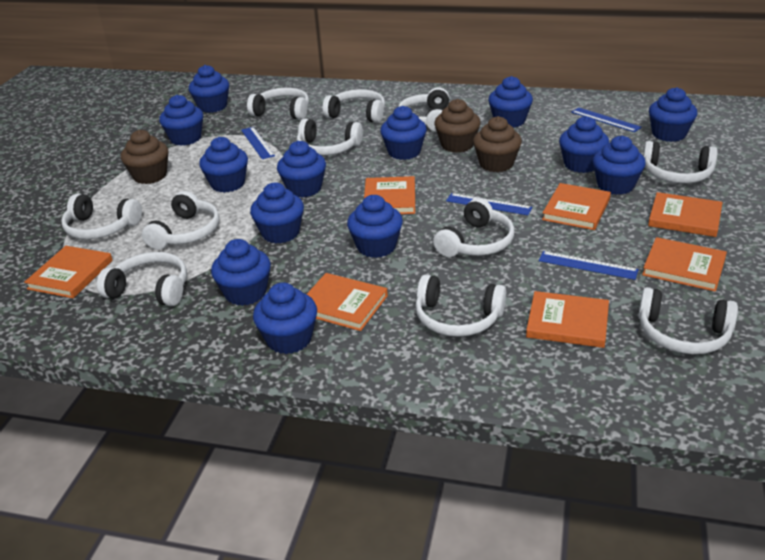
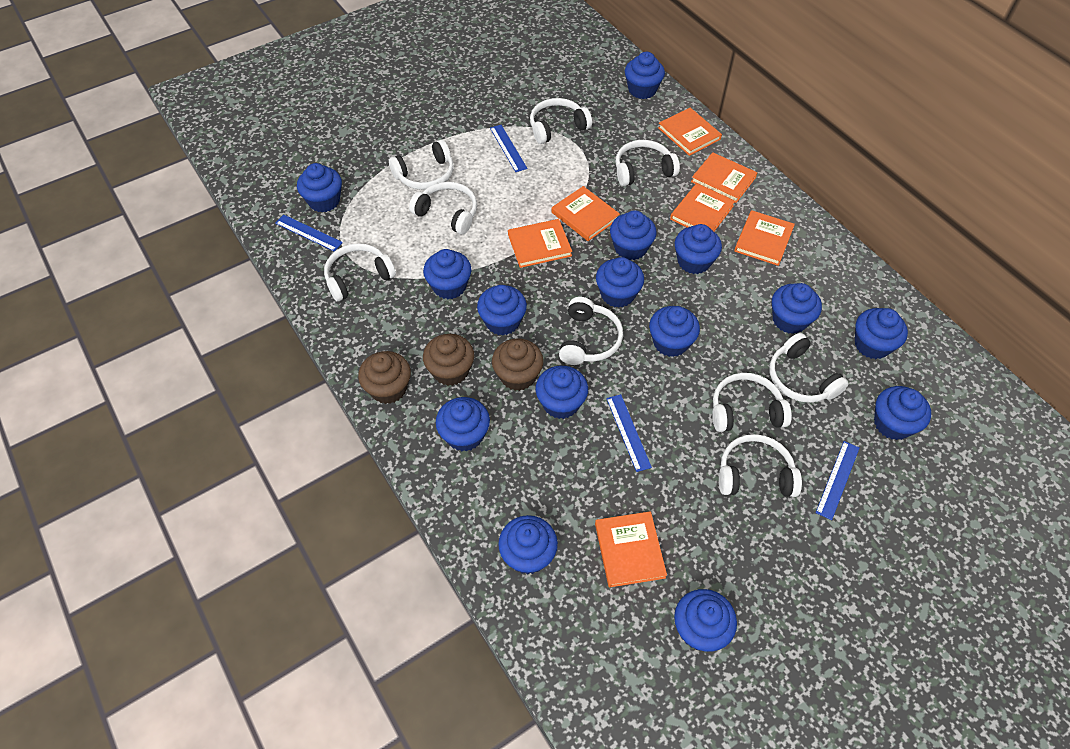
blue cupcake: [159,95,203,146] [189,65,229,113] [199,137,248,193] [211,239,271,306] [250,183,304,244] [253,282,317,354] [277,141,326,198] [347,195,403,258] [380,106,427,160] [488,76,533,128] [559,116,609,173] [593,136,646,195] [649,87,697,142] = 13 -> [297,163,342,212] [423,249,472,299] [436,397,490,452] [477,285,527,336] [498,515,558,575] [535,366,588,419] [596,257,644,308] [610,210,657,260] [625,52,665,99] [649,306,700,357] [674,589,737,652] [675,224,722,274] [772,283,822,334] [855,308,908,359] [874,386,931,440] = 15
white headphones: [61,194,142,239] [97,252,187,306] [142,191,219,250] [247,88,309,120] [297,119,363,155] [323,89,385,123] [398,87,449,132] [415,274,506,337] [433,198,514,257] [638,287,738,354] [643,141,718,183] = 11 -> [324,243,396,302] [389,140,454,190] [409,182,477,235] [530,98,592,144] [559,297,623,365] [616,140,680,186] [712,373,792,432] [719,434,802,497] [769,333,849,403] = 9

